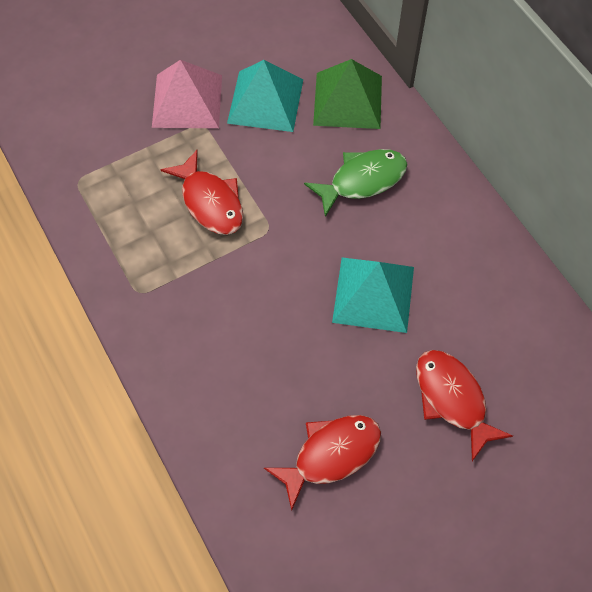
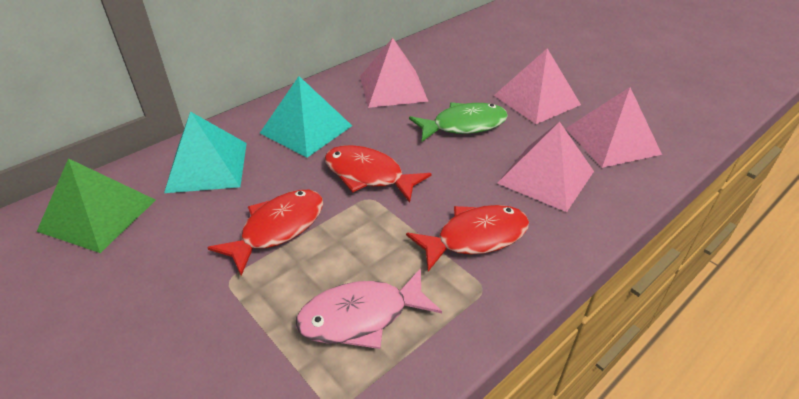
pink fish: none = 0 -> [295,268,442,349] = 1
pink pyramid: [152,60,222,128] = 1 -> [360,38,429,108] [494,49,581,124] [497,121,594,212] [565,87,662,168] = 4

